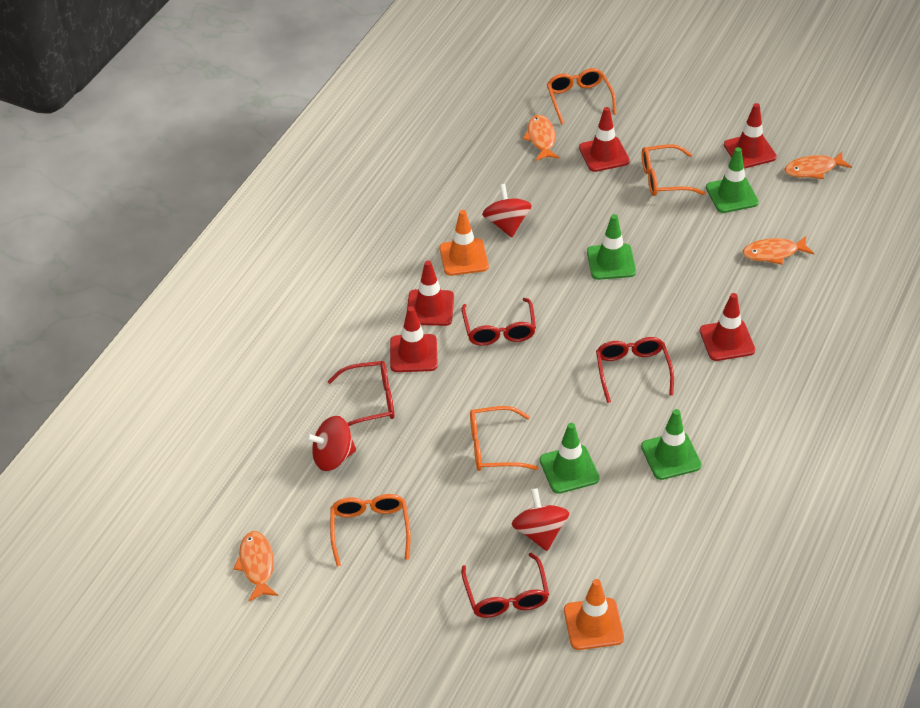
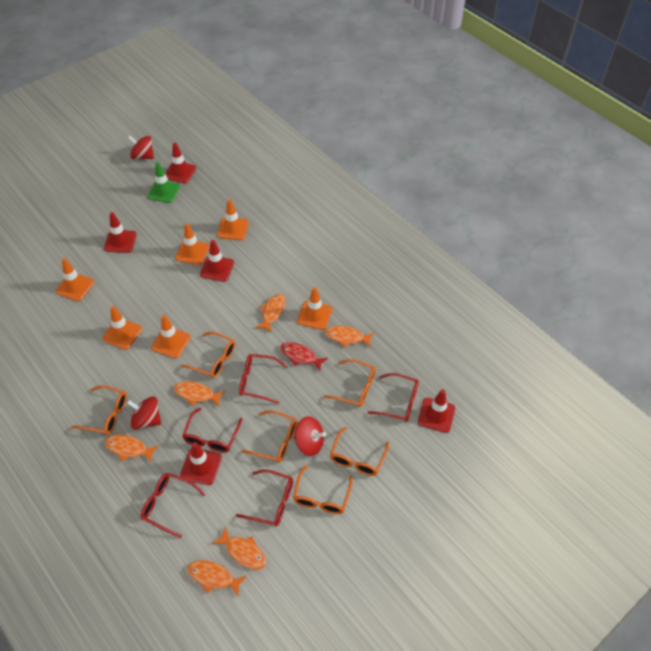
green traffic cone: [540,423,600,494] [587,214,636,280] [641,409,702,480] [706,147,759,213] = 4 -> [148,162,180,203] = 1
orange fish: [233,531,278,602] [523,115,559,161] [742,236,814,265] [784,151,852,179] = 4 -> [105,435,159,462] [174,381,225,407] [188,560,247,596] [212,527,266,570] [255,294,286,333] [325,326,374,347] = 6
orange glasses: [330,494,411,566] [470,406,538,471] [547,68,616,125] [642,144,705,196] = 4 -> [72,385,127,435] [181,332,235,378] [241,410,297,463] [293,465,352,514] [323,359,376,407] [330,427,389,476] = 6
orange traffic cone: [440,210,489,276] [564,579,624,650] = 2 -> [56,258,94,301] [102,306,142,350] [151,315,191,358] [175,223,210,265] [217,199,249,240] [297,287,333,330] = 6
red fish: none = 0 -> [280,342,328,371] = 1
red glasses: [328,361,394,426] [461,298,536,346] [461,553,549,618] [596,337,674,403] = 4 -> [141,473,205,538] [182,408,242,453] [236,470,293,526] [239,354,288,404] [368,373,419,422] = 5

